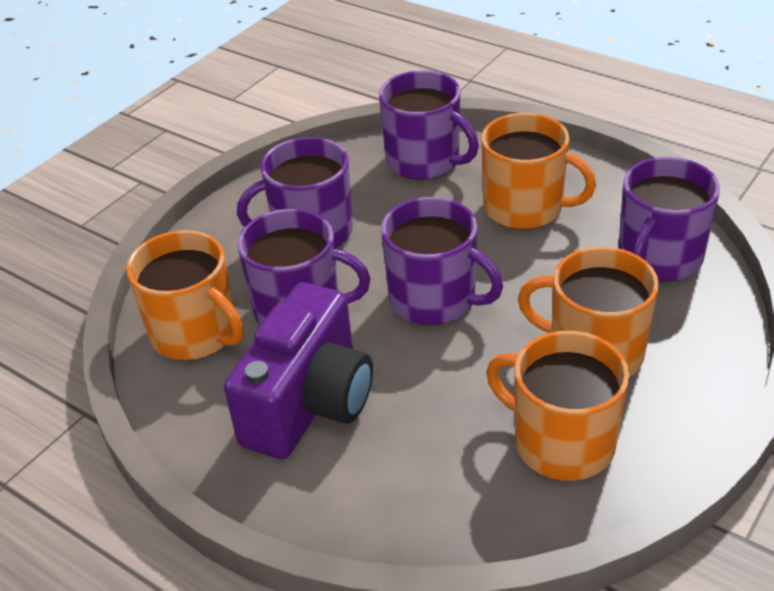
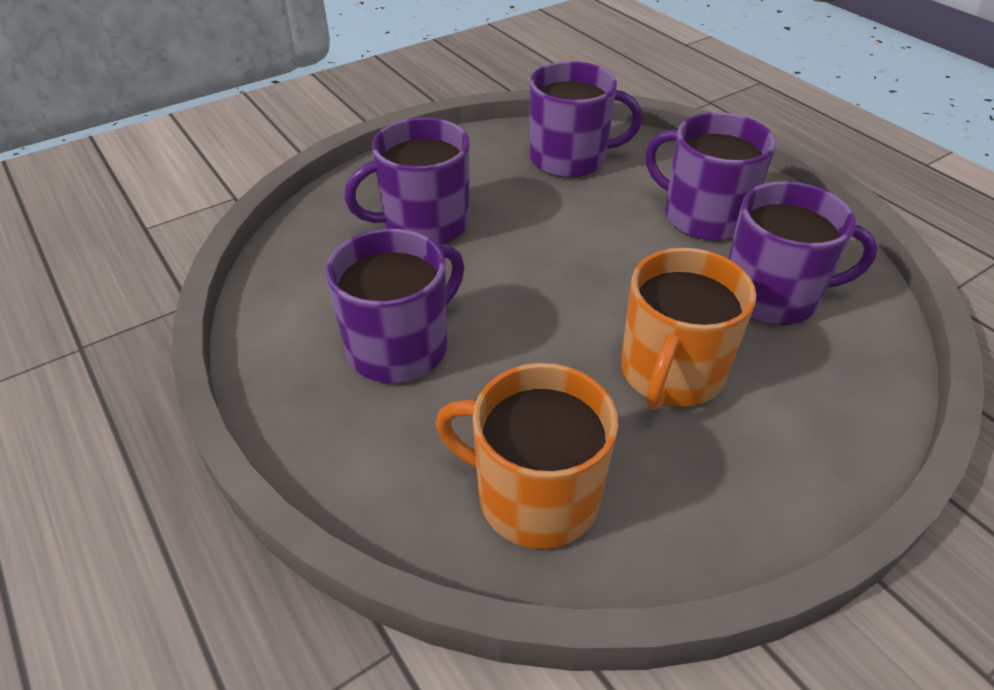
orange mug: [126,230,244,360] [481,113,596,230] [486,331,629,481] [518,247,659,377] = 4 -> [436,363,618,549] [621,248,756,410] = 2
purple camera: [224,282,373,459] = 1 -> none = 0

